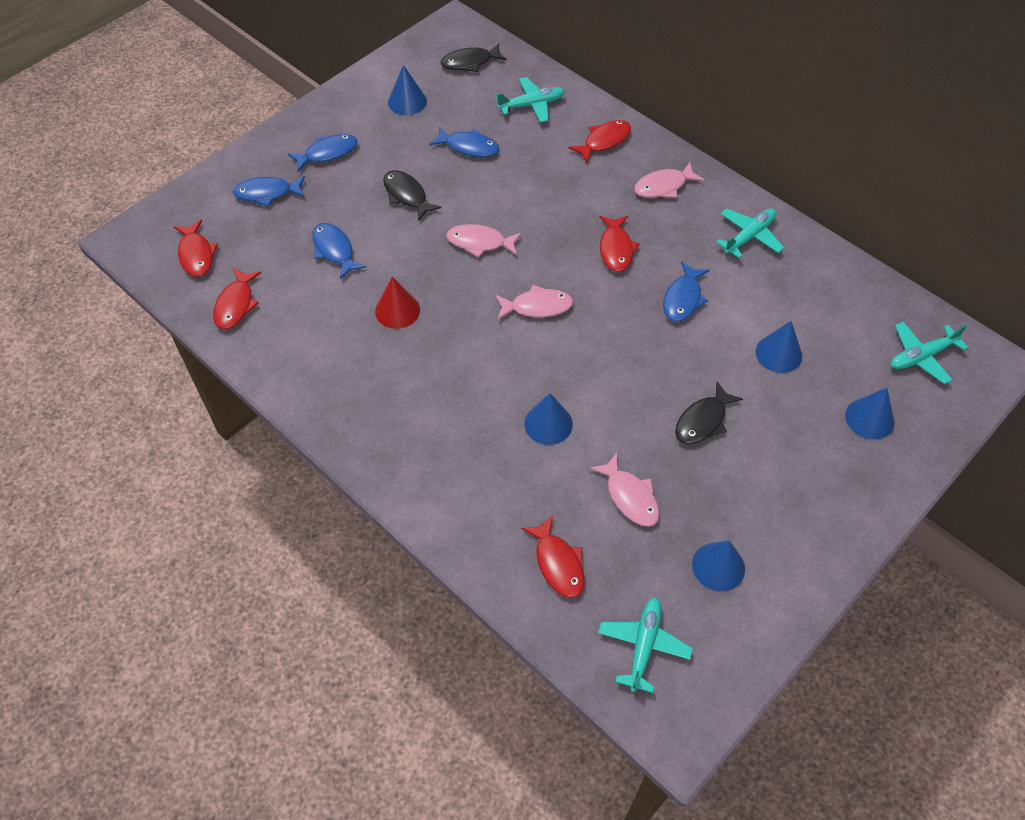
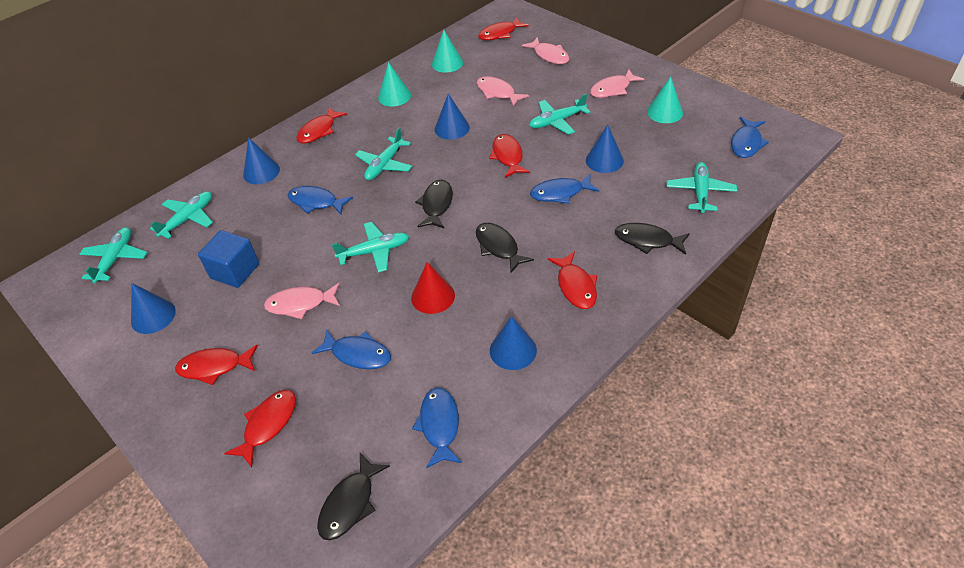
black fish: [383,170,441,221] [441,44,507,72] [675,381,743,444] = 3 -> [317,453,390,540] [415,180,453,229] [476,223,534,273] [615,223,690,255] = 4
blue cube: none = 0 -> [198,230,259,288] = 1
red fish: [174,219,218,277] [213,268,261,329] [521,515,585,598] [569,120,631,163] [599,216,640,272] = 5 -> [175,345,258,385] [224,390,296,468] [296,107,347,144] [478,17,529,40] [489,134,530,178] [548,251,597,309] = 6
turquoise cone: none = 0 -> [378,62,411,107] [432,30,463,73] [647,76,683,123] = 3
turquoise plane: [496,77,565,123] [598,597,693,693] [716,209,784,258] [891,322,968,384] = 4 -> [79,227,147,283] [150,191,213,239] [331,222,409,272] [355,128,412,180] [529,94,590,135] [667,162,737,213] = 6

